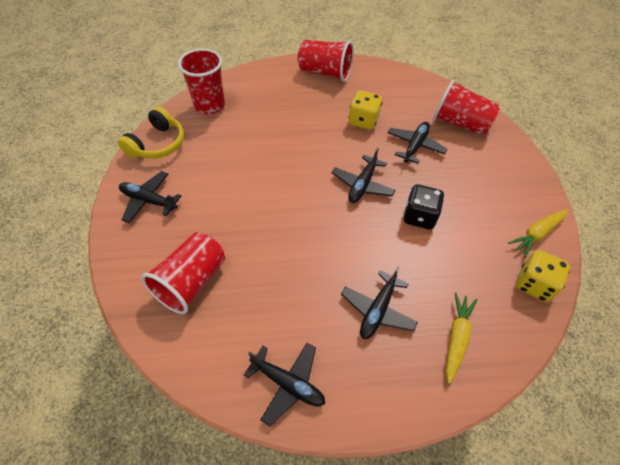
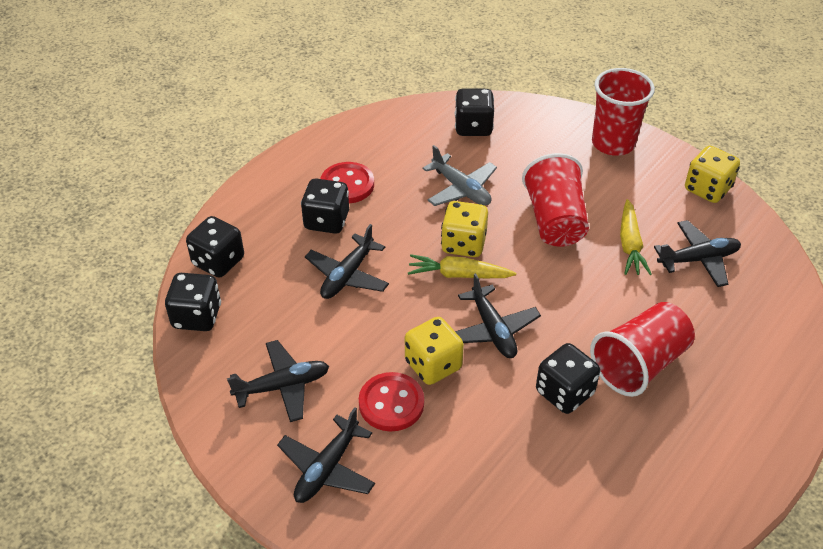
black dice: [403,184,444,229] = 1 -> [165,273,221,331] [186,216,244,278] [301,178,349,234] [455,88,494,136] [536,343,600,414] = 5
grey plane: none = 0 -> [423,145,497,206] = 1
red button: none = 0 -> [320,162,374,204] [359,372,424,431] = 2
red cup: [141,232,225,314] [178,49,225,115] [298,40,353,82] [433,80,500,135] = 4 -> [522,153,589,247] [590,302,695,397] [592,68,655,156] = 3
yellow dice: [348,91,383,130] [516,250,570,302] = 2 -> [405,317,464,385] [441,201,488,257] [685,146,740,203] = 3
yellow headphones: [118,106,184,159] = 1 -> none = 0

